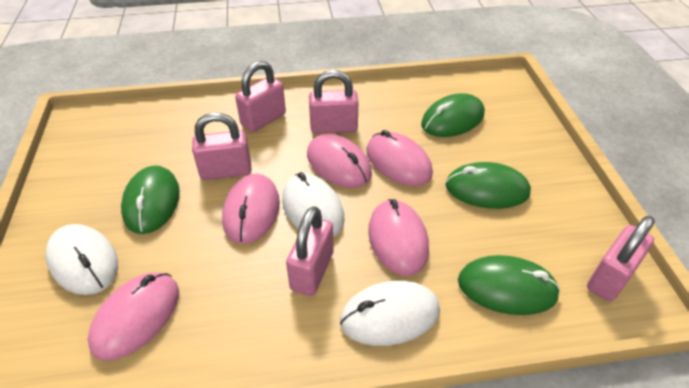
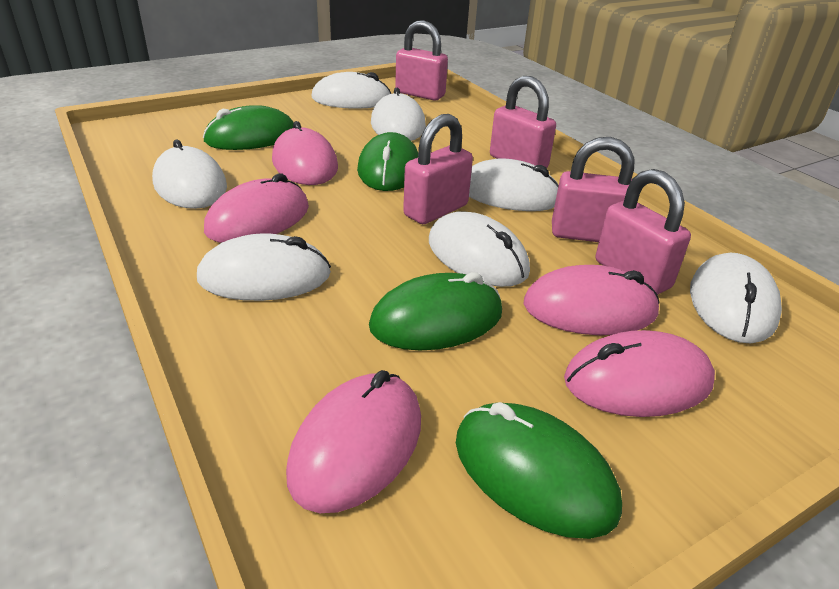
white mouse: [46,224,118,295] [282,172,345,237] [340,281,440,346] = 3 -> [152,140,227,209] [197,233,331,301] [311,72,391,109] [371,88,426,141] [429,211,530,287] [469,158,559,211] [690,253,782,343] = 7

